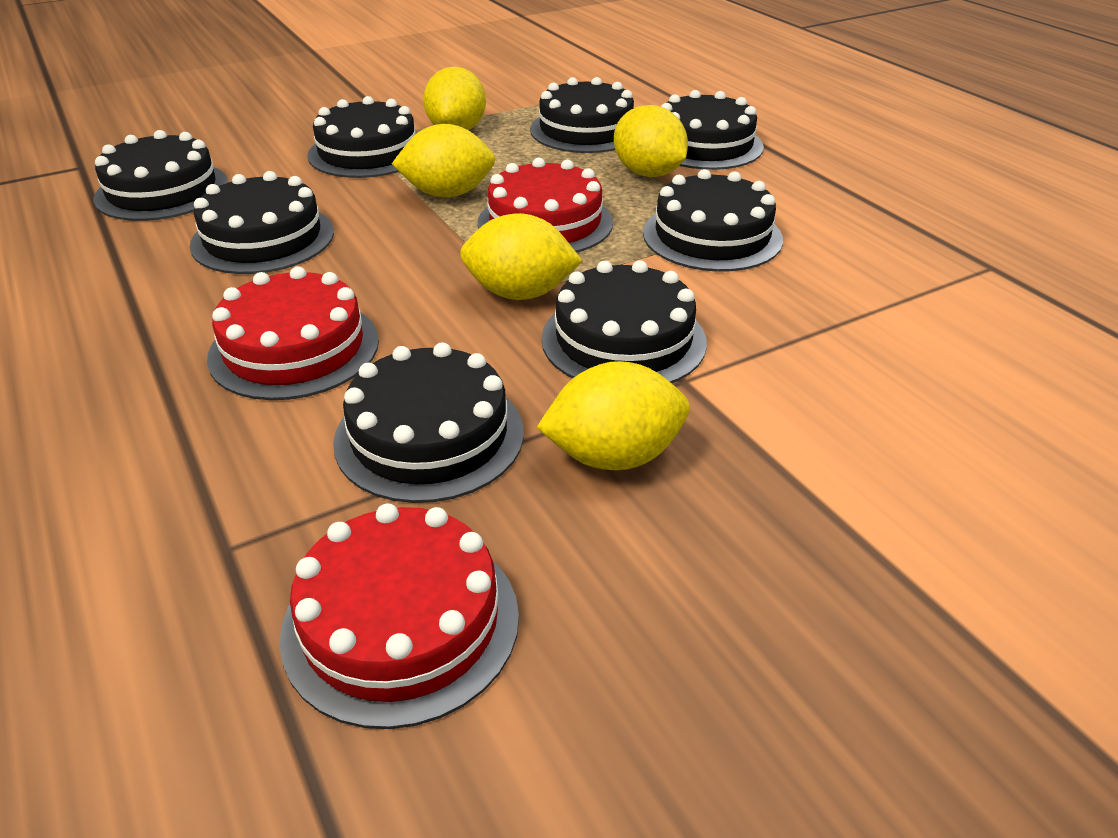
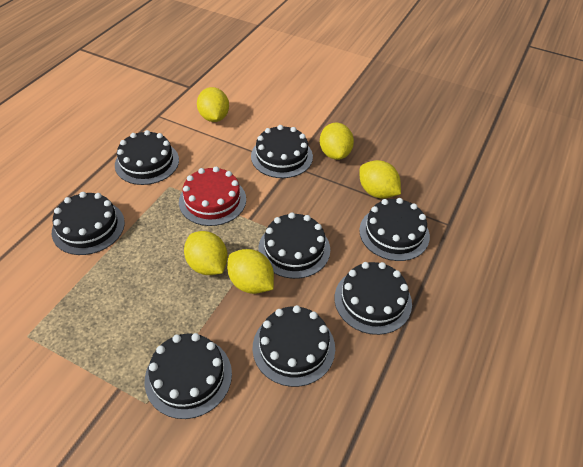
red cake: [207,266,379,400] [279,504,519,729] [478,158,613,253] = 3 -> [179,167,246,226] = 1

